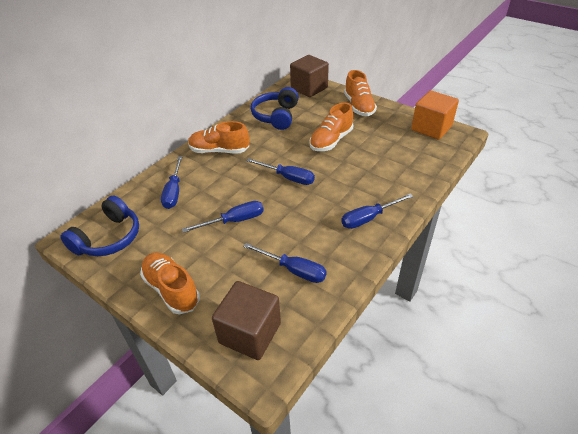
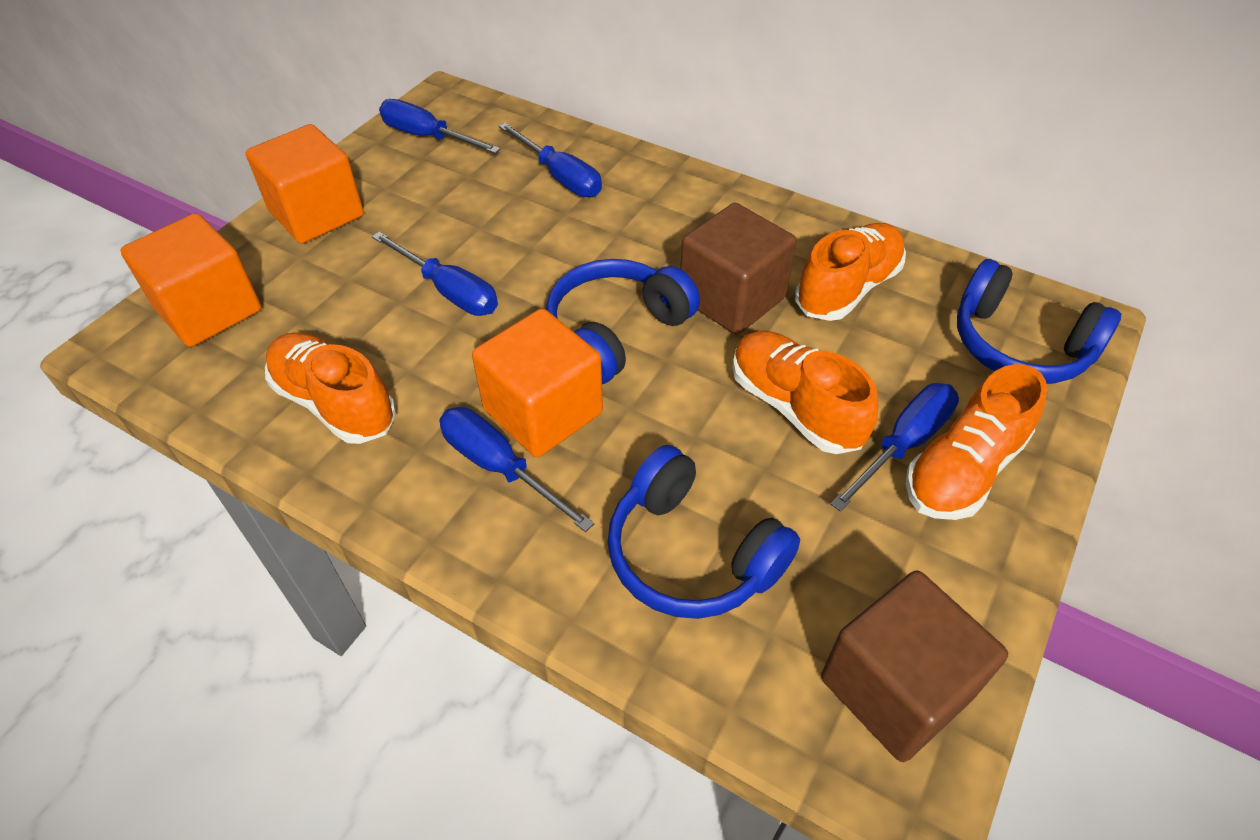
blue headphones: [60,196,139,256] [251,87,299,130] = 2 -> [546,259,700,384] [607,445,800,619] [957,259,1121,384] = 3
orange cube: [411,90,459,139] = 1 -> [121,213,261,347] [246,124,364,244] [472,308,603,457] = 3

